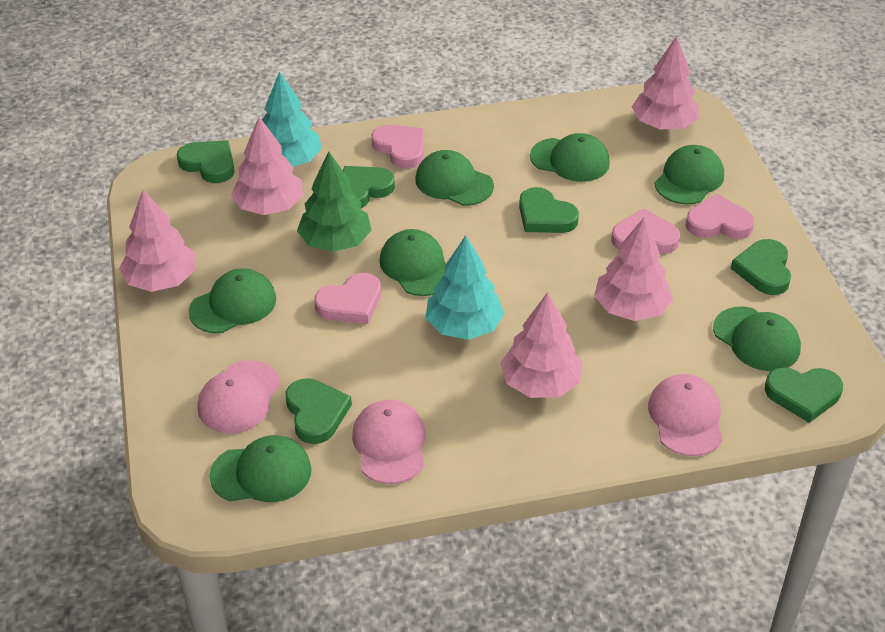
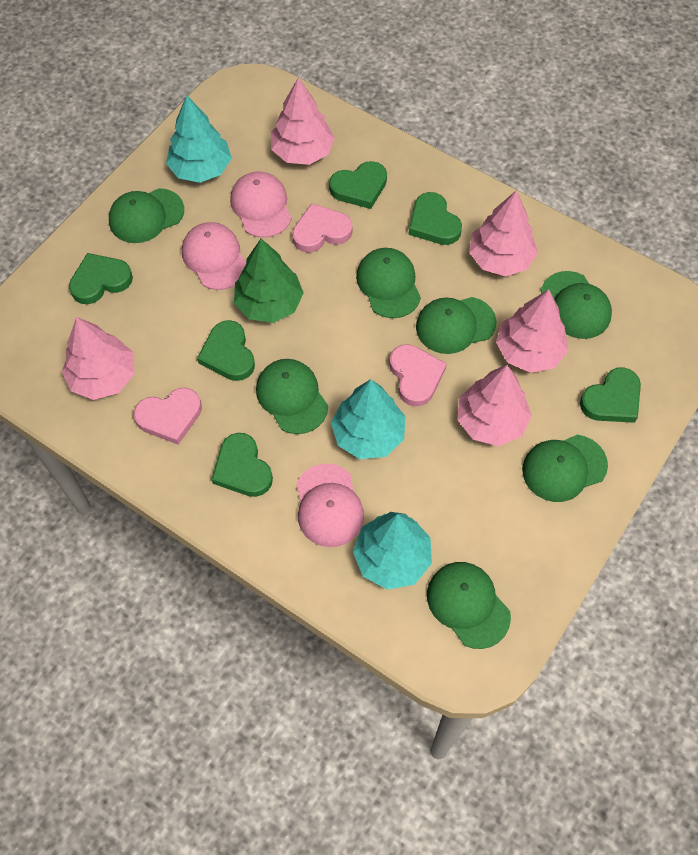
pink heart: [314,273,381,324] [371,125,424,169] [611,208,680,254] [685,194,755,239] = 4 -> [134,388,202,444] [292,203,353,253] [389,344,447,407] = 3
turquoise tree: [262,71,322,167] [426,235,505,340] = 2 -> [166,95,232,183] [331,379,405,459] [353,512,432,590] = 3

